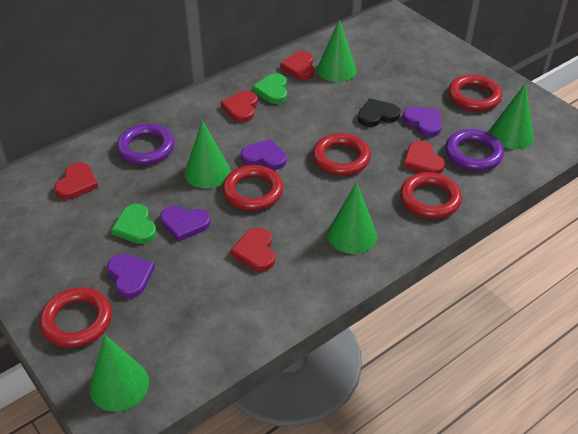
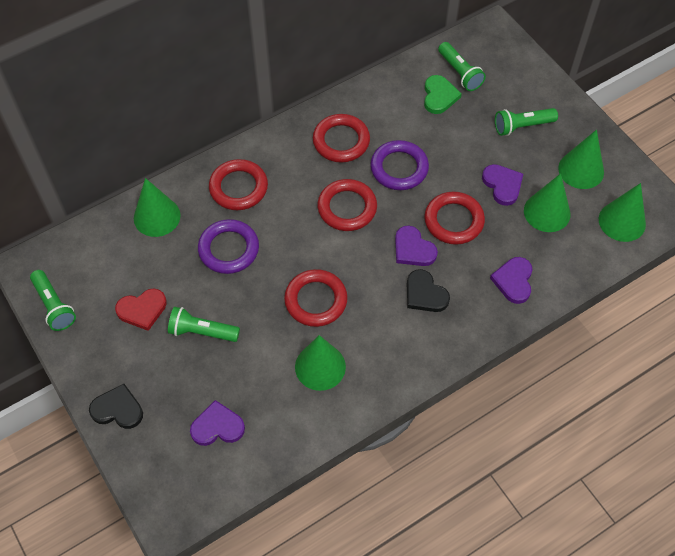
black heart: [358,99,401,127] = 1 -> [89,384,143,429] [407,269,450,312] = 2
green flashlight: none = 0 -> [30,270,76,331] [168,307,240,342] [438,42,486,91] [495,108,558,136] = 4
green heart: [111,204,157,244] [252,73,287,104] = 2 -> [424,75,462,114] = 1
red heart: [54,162,98,200] [221,91,258,122] [230,228,275,271] [280,51,314,80] [403,141,445,174] = 5 -> [115,288,167,331] = 1

